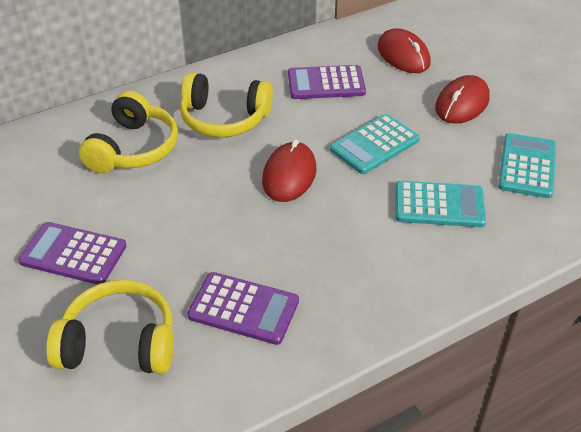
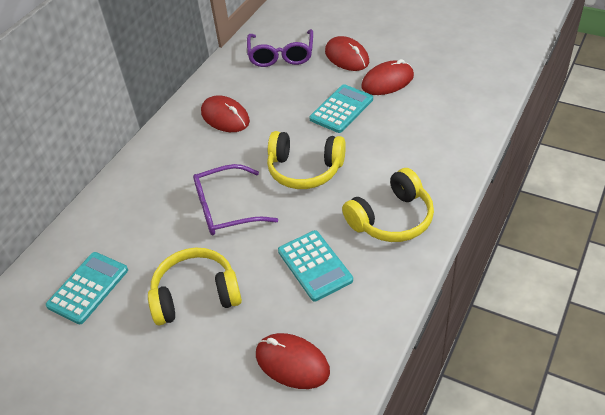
purple calculator: [18,222,126,285] [188,272,299,345] [288,65,366,99] = 3 -> none = 0
purple glasses: none = 0 -> [193,164,278,235] [247,29,313,67] = 2
red mouse: [262,139,316,202] [377,28,431,73] [435,75,490,123] = 3 -> [201,95,250,132] [256,333,330,389] [325,36,369,71] [361,59,414,95] = 4

